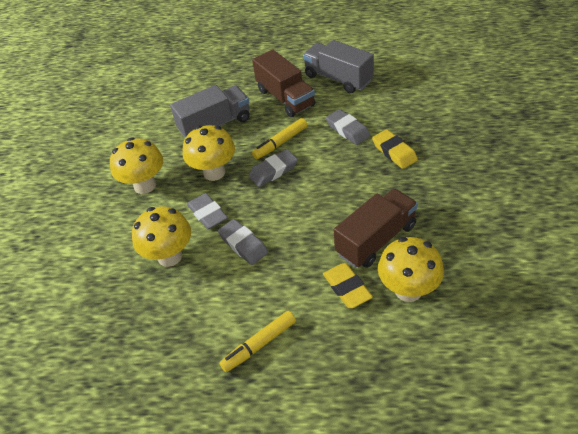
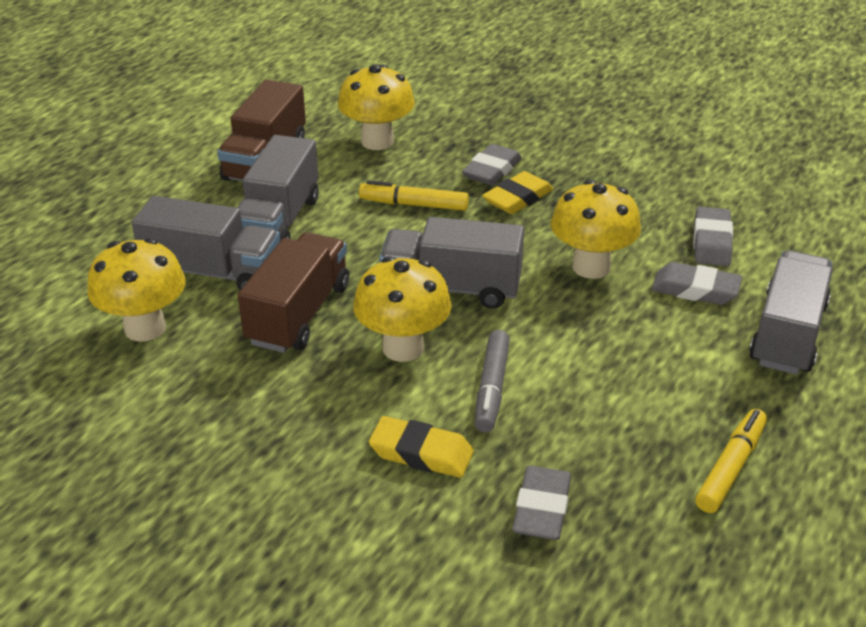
grey marker: none = 0 -> [475,330,510,432] = 1
grey truck: [170,85,250,138] [303,40,374,93] = 2 -> [132,196,280,290] [237,135,319,241] [379,217,524,309] [749,250,833,375] = 4

